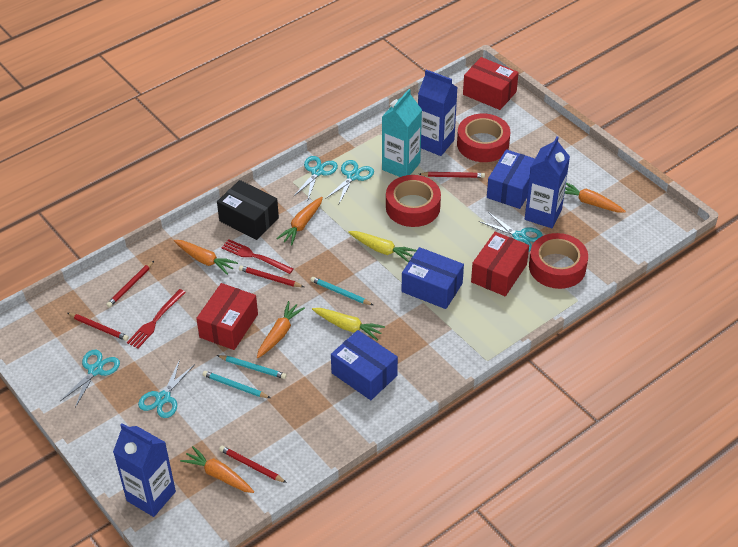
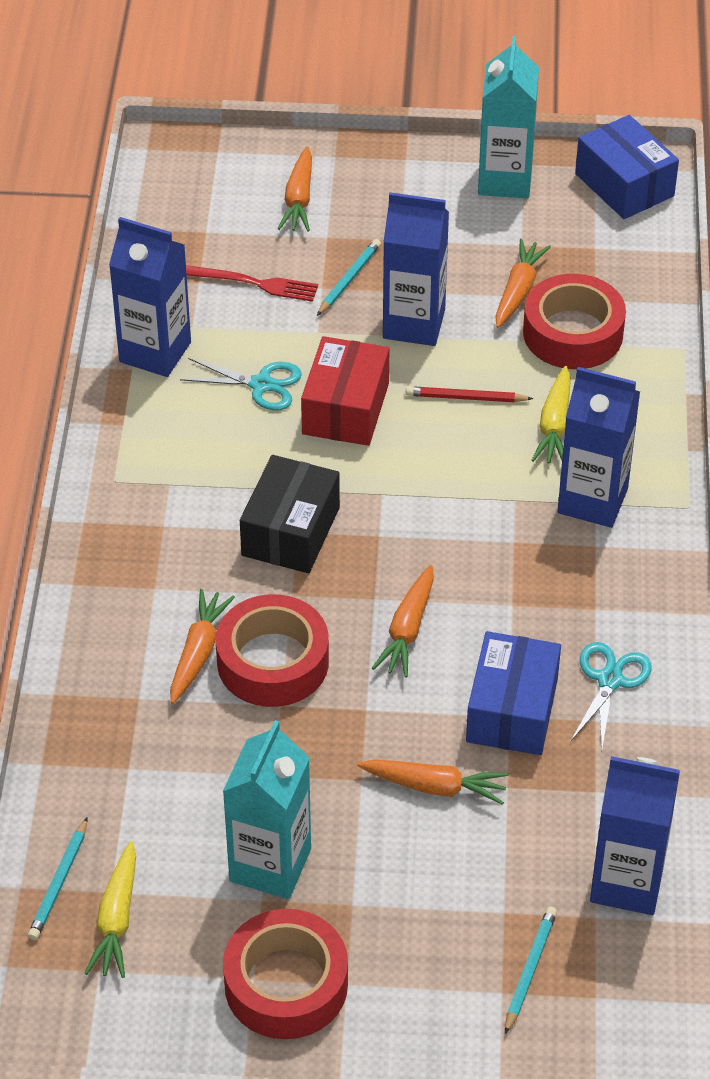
blue box: [331,330,398,400] [402,247,464,309] [487,149,535,209] = 3 -> [466,631,561,755] [575,115,679,219] = 2
blue carton: [113,423,176,517] [418,69,458,156] [525,136,570,228] = 3 -> [109,217,191,377] [383,192,449,346] [558,367,640,528] [590,756,680,915] = 4
red box: [196,283,258,350] [463,57,519,110] [471,232,529,296] = 3 -> [301,336,389,446] = 1
red fork: [127,289,186,349] [221,239,293,274] = 2 -> [186,265,318,302] = 1
red pencil: [67,313,129,341] [106,261,154,308] [219,446,287,483] [239,265,304,287] [419,172,485,178] = 5 -> [406,386,533,402] = 1
turquoise carton: [382,89,422,177] = 1 -> [223,720,311,899] [478,36,539,199] = 2
turquoise scissors: [60,350,120,408] [138,360,195,418] [293,156,338,199] [325,160,374,203] [479,212,543,252] = 5 -> [180,358,302,411] [570,642,652,748] = 2

